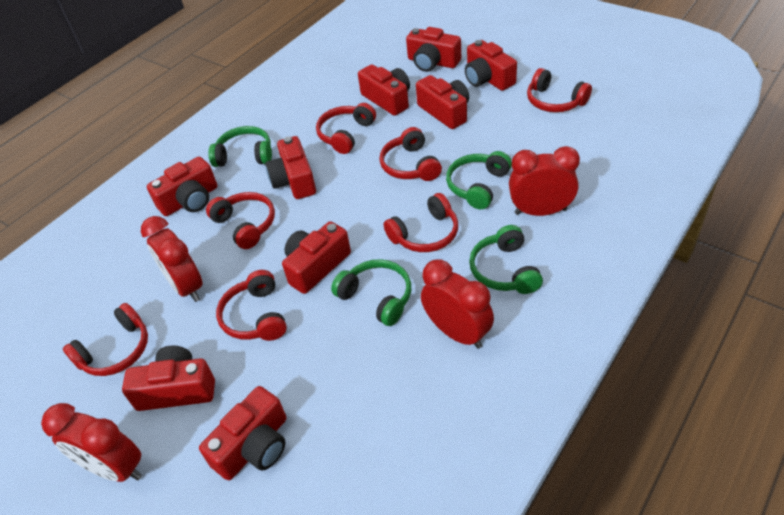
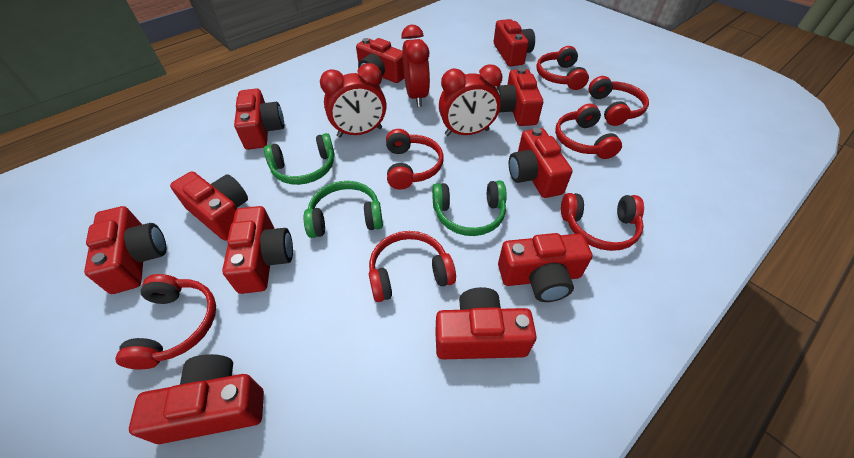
green headphones: [208,126,272,167] [331,259,411,326] [446,151,512,209] [469,225,543,294] = 4 -> [264,133,335,185] [304,181,383,238] [432,180,507,236] = 3
red camera: [122,345,215,411] [147,157,217,216] [199,386,286,480] [265,136,316,199] [282,221,351,294] [358,65,410,116] [406,27,461,72] [416,75,469,129] [465,40,517,91] = 9 -> [84,206,166,294] [129,354,264,444] [170,171,248,241] [222,206,293,294] [234,88,284,150] [356,38,404,83] [435,287,537,359] [494,19,535,66] [496,68,543,126] [498,233,592,302] [509,128,573,198] = 11
red clock: [41,403,142,482] [141,216,203,302] [421,259,494,349] [509,146,580,216] = 4 -> [320,63,386,137] [401,25,430,107] [439,64,502,136] = 3

